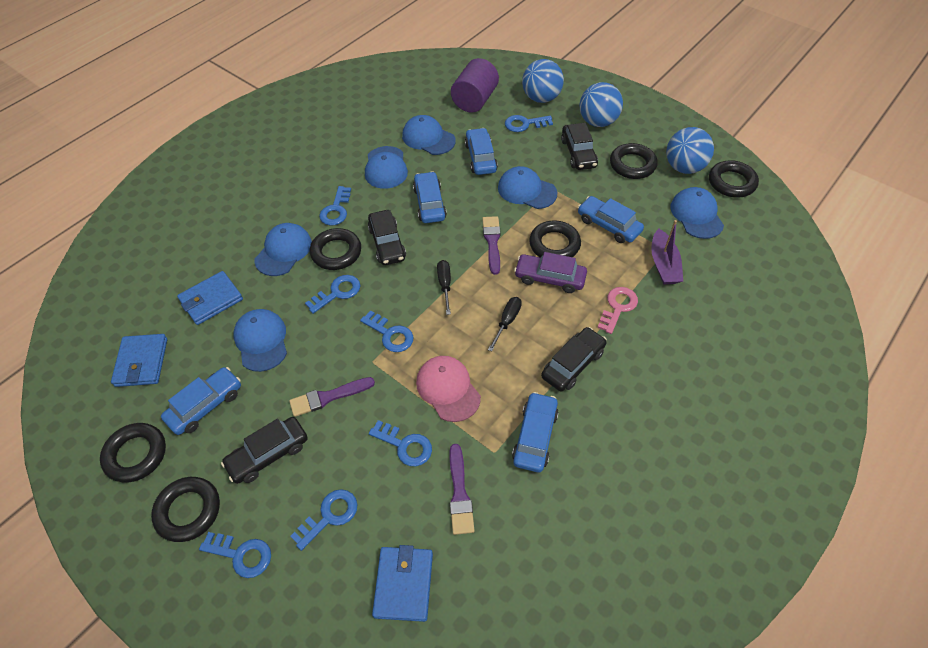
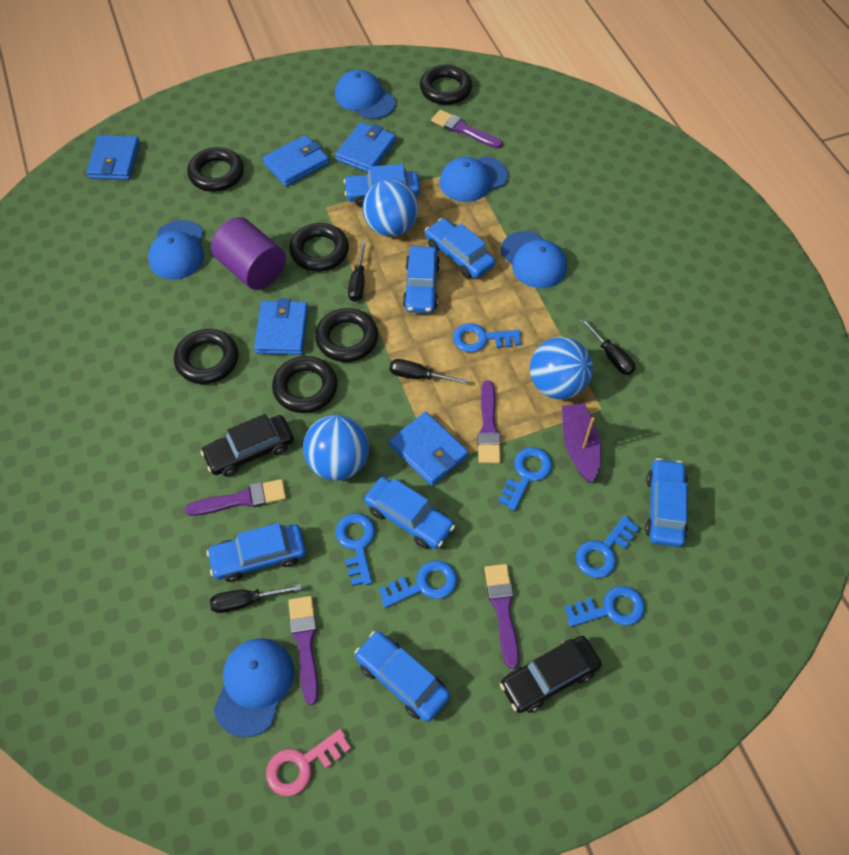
black car: [221,417,308,484] [368,210,406,265] [541,327,607,391] [561,123,598,170] = 4 -> [201,414,294,477] [500,636,601,713] = 2
black screwdriver: [437,260,451,315] [488,297,522,351] = 2 -> [210,584,301,613] [348,242,366,302] [389,359,468,384] [580,318,635,375] = 4
blue cap: [233,309,287,372] [254,223,312,276] [365,146,408,189] [402,115,456,155] [498,166,557,209] [670,187,724,239] = 6 -> [148,220,204,280] [214,638,294,737] [335,70,396,119] [439,157,508,202] [501,231,567,288] = 5
blue car: [161,367,241,435] [413,171,447,223] [465,128,498,175] [512,392,558,472] [578,196,644,243] = 5 -> [206,523,306,582] [343,164,420,207] [354,631,450,722] [364,477,455,549] [403,246,440,313] [425,218,495,279] [645,458,688,547] = 7
blue key: [199,532,271,578] [290,489,358,551] [305,275,360,314] [319,186,351,226] [360,310,414,352] [369,420,432,466] [505,115,553,132] = 7 -> [335,513,375,586] [379,560,457,608] [453,323,521,352] [498,447,552,511] [565,586,645,627] [576,515,640,578] = 6
blue wallet: [111,334,168,387] [177,271,243,325] [372,545,433,622] = 3 -> [86,135,140,180] [254,298,308,355] [263,135,329,187] [335,122,396,172] [389,412,469,486] = 5
pink cap: [416,356,481,422] = 1 -> none = 0
purple brush: [289,377,375,417] [450,444,475,535] [482,216,501,275] = 3 -> [185,479,286,516] [288,596,319,705] [431,110,503,148] [478,381,501,464] [484,564,519,669] = 5
purple car: [514,252,587,293] = 1 -> none = 0

